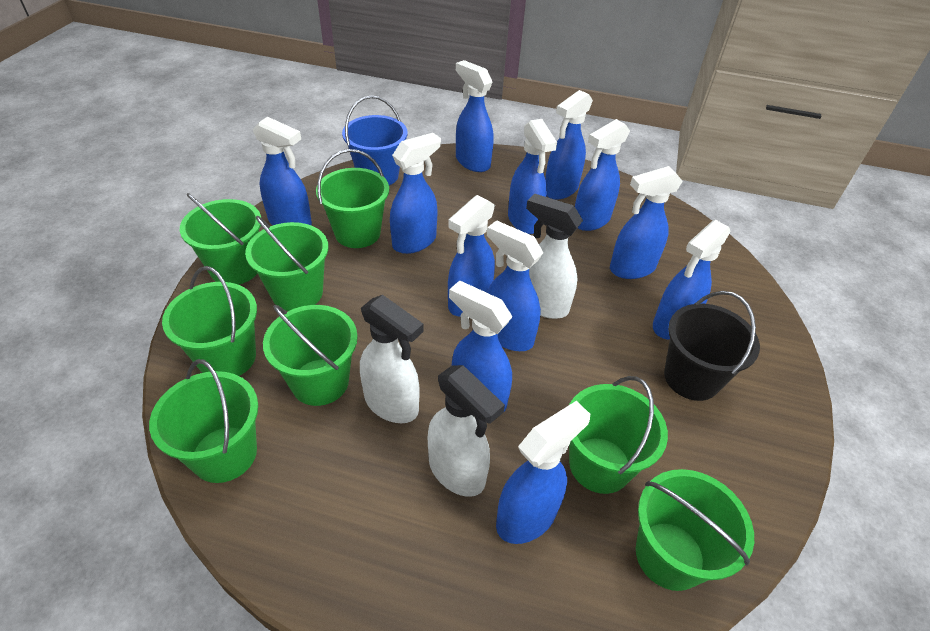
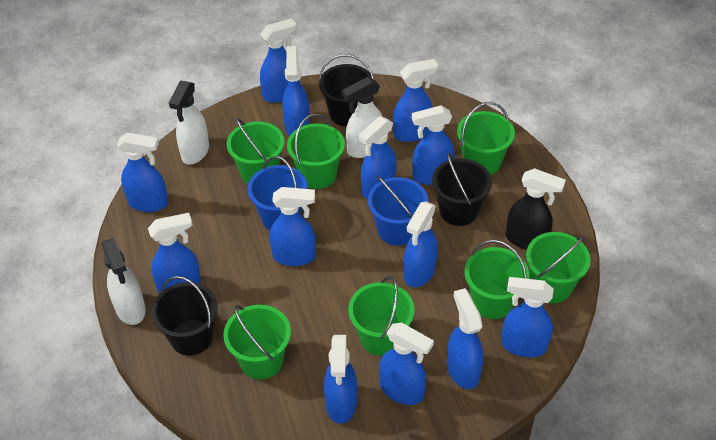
black bucket: [664,291,760,401] = 1 -> [151,276,218,356] [319,54,374,126] [432,153,492,226] = 3
black spray bottle: none = 0 -> [506,168,566,250] = 1
blue bucket: [342,96,407,185] = 1 -> [248,156,308,230] [368,176,428,246] = 2
blue spray bottle: [252,117,312,225] [390,133,441,254] [448,195,495,317] [449,280,512,412] [456,60,494,172] [487,220,543,351] [496,401,590,544] [508,119,557,234] [545,90,593,199] [575,119,630,231] [610,166,683,279] [653,220,731,340] = 12 -> [117,132,168,212] [148,213,201,294] [260,18,296,103] [269,187,316,266] [282,46,310,136] [324,335,357,424] [359,116,397,199] [379,323,434,405] [393,59,438,142] [404,202,438,287] [412,105,455,185] [447,288,483,389] [501,277,554,357] = 13
green bucket: [149,359,258,483] [162,266,257,376] [180,193,261,285] [245,216,329,311] [263,305,358,406] [316,149,389,248] [569,376,668,494] [636,469,754,591] = 8 -> [223,305,291,379] [227,118,285,184] [287,114,345,189] [348,276,415,356] [457,102,515,175] [464,240,529,319] [526,232,591,303] = 7

